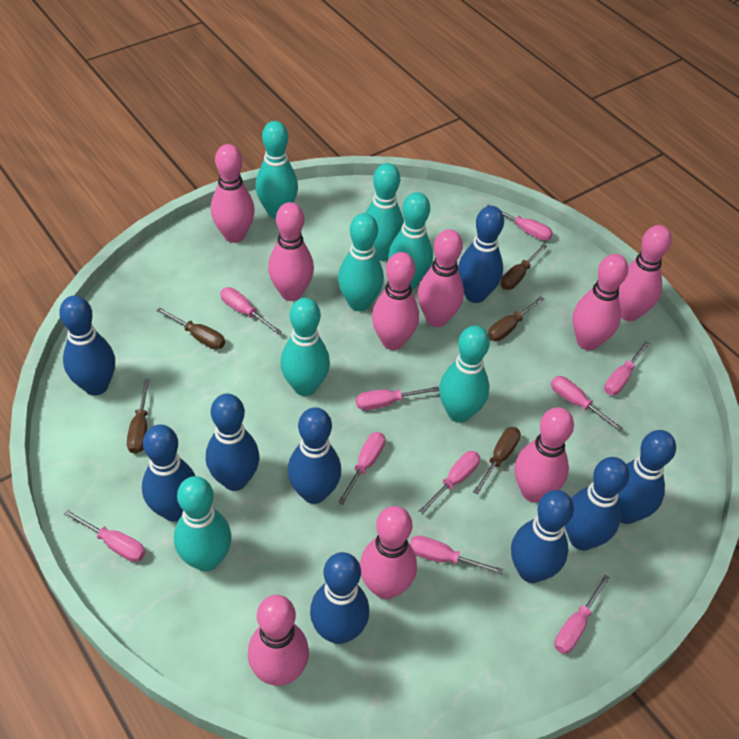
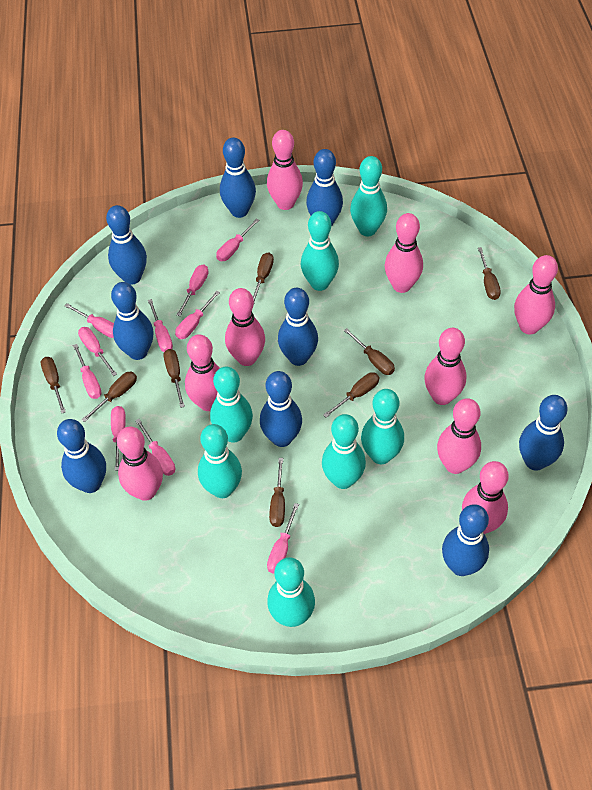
brown screwdriver: [127,379,150,454] [156,307,225,349] [473,427,521,495] [488,296,544,341] [501,244,547,290] = 5 -> [41,357,66,413] [82,371,137,422] [164,349,185,408] [253,252,274,303] [269,458,285,527] [323,372,379,418] [344,328,395,375] [478,247,501,300] = 8

